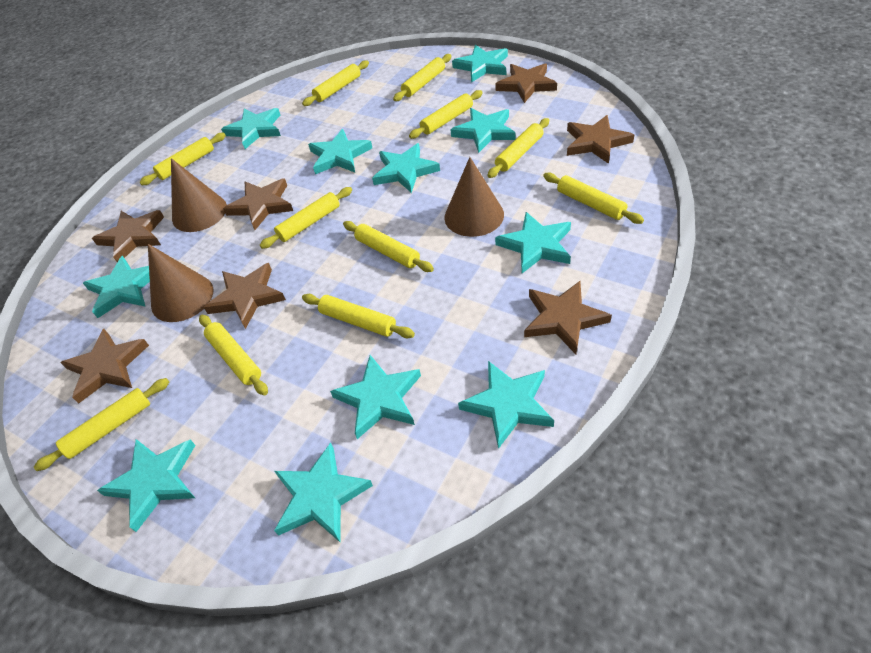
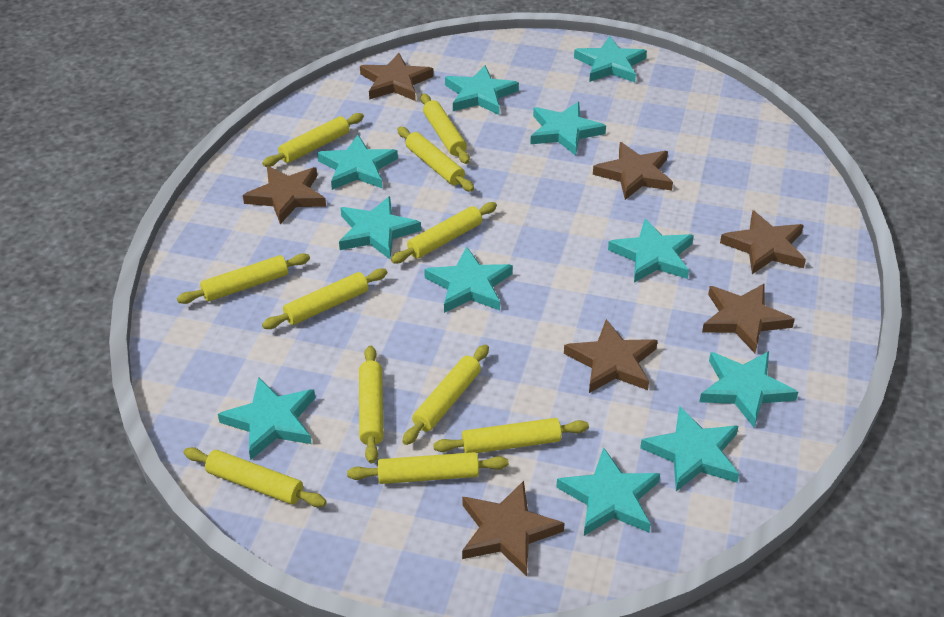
brown cone: [148,244,214,322] [171,158,227,232] [444,157,504,237] = 3 -> none = 0

